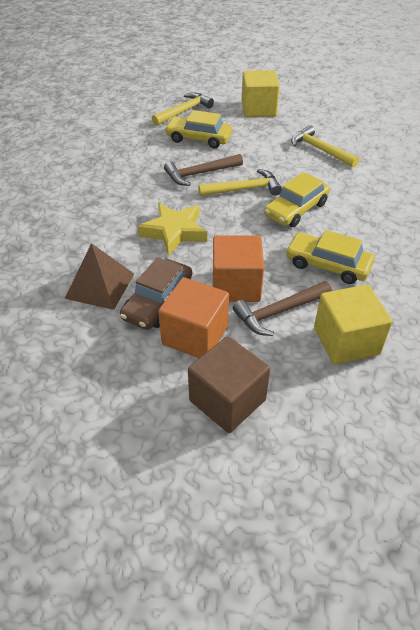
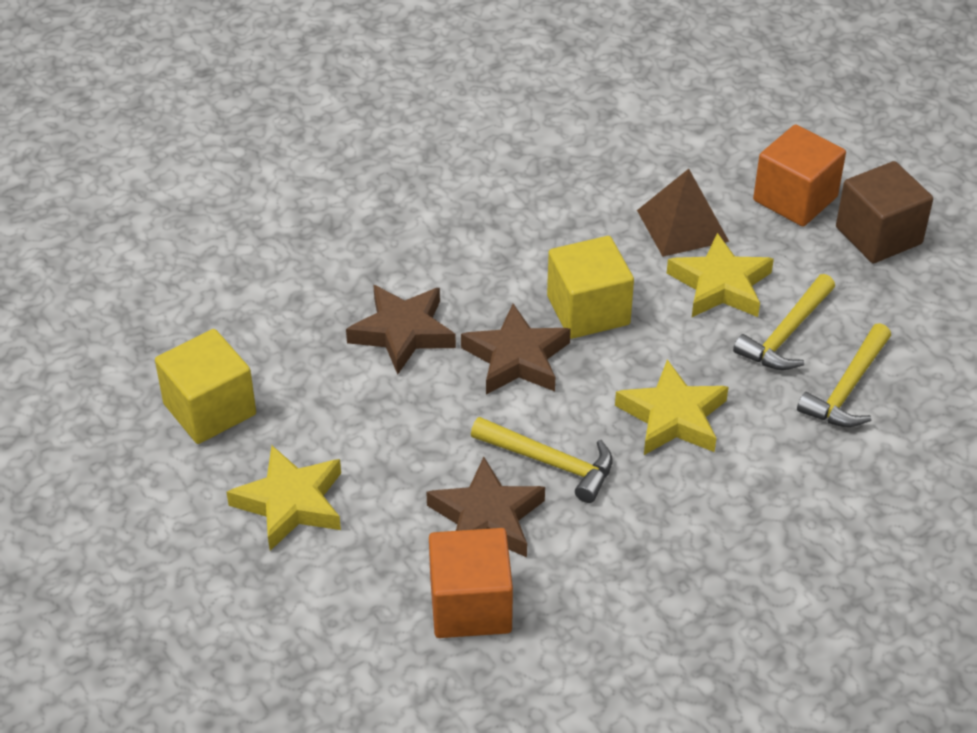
brown car: [120,257,192,330] = 1 -> none = 0
brown hammer: [164,154,243,186] [233,281,332,336] = 2 -> none = 0
brown star: none = 0 -> [346,285,456,375] [426,457,545,557] [461,304,571,394] = 3
yellow car: [165,110,232,148] [264,172,330,227] [286,230,374,284] = 3 -> none = 0
yellow star: [137,203,207,256] = 1 -> [226,445,341,551] [615,359,729,455] [667,233,774,317] = 3

